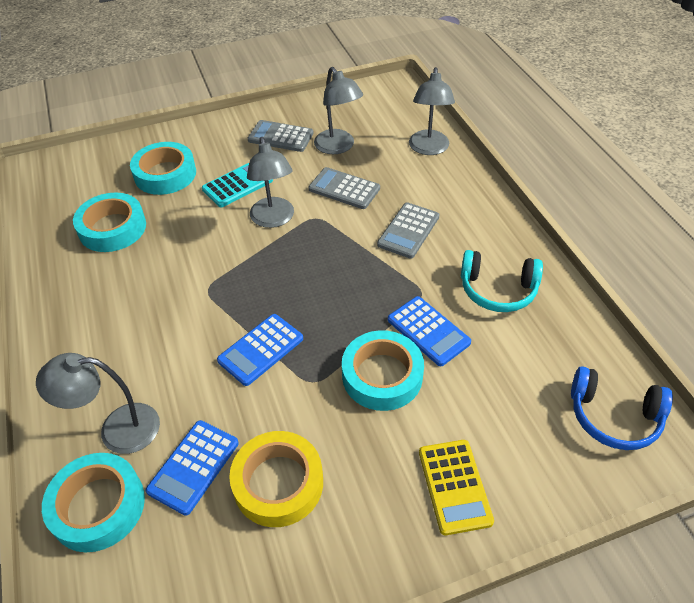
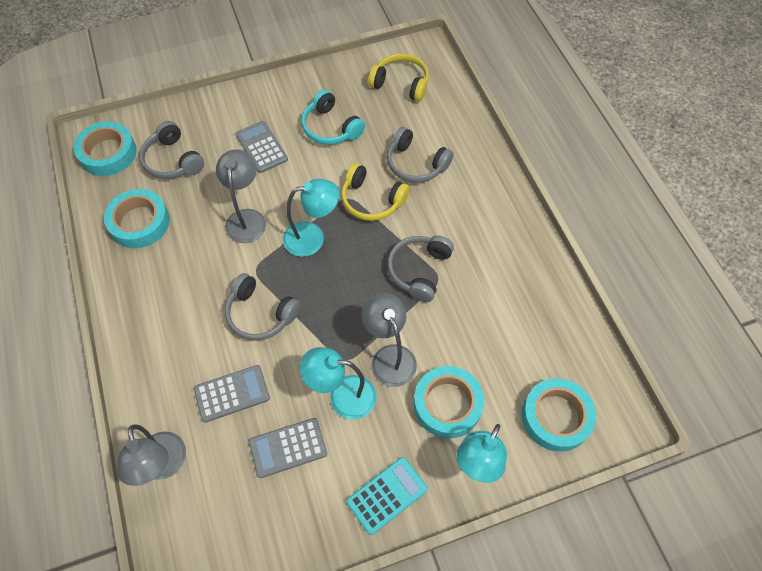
blue calculator: [145,420,239,516] [217,314,303,386] [388,296,471,366] = 3 -> none = 0
blue headphones: [571,366,673,450] = 1 -> none = 0
grey headphones: none = 0 -> [139,121,204,179] [225,273,300,341] [387,127,453,183] [388,235,454,302] = 4
grey lamp: [36,353,160,454] [247,137,294,228] [314,67,363,154] [409,67,455,155] = 4 -> [117,424,186,486] [216,149,266,243] [361,293,417,387] = 3
turquoise lamp: none = 0 -> [283,179,339,257] [300,347,376,419] [456,424,507,483] = 3
yellow calculator: [419,440,494,535] = 1 -> none = 0
yellow headphones: none = 0 -> [341,163,409,221] [368,53,429,101] = 2
yellow tape: [229,431,323,527] = 1 -> none = 0

